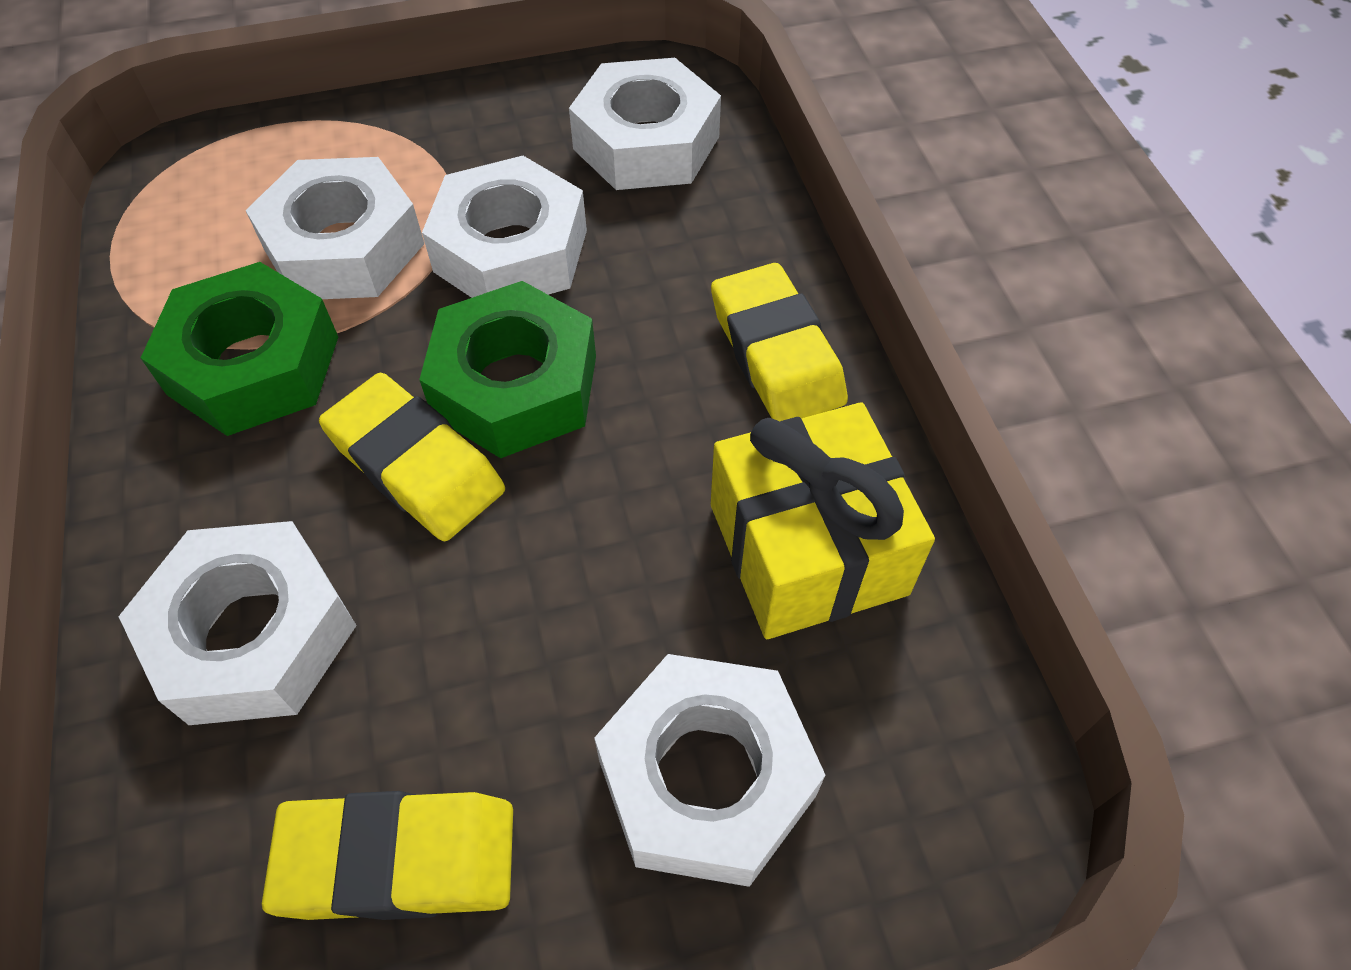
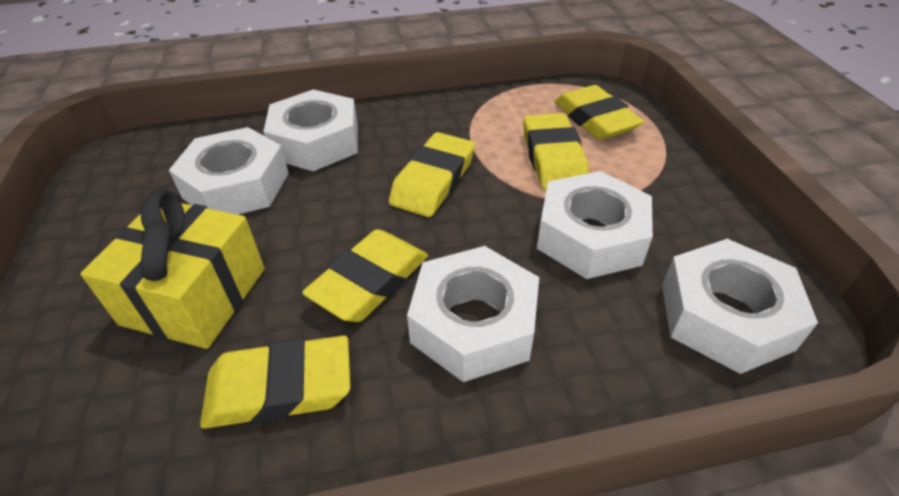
green nut: [141,262,338,436] [419,281,596,458] = 2 -> none = 0
yellow eraser: [262,791,513,920] [319,373,505,541] [711,263,848,421] = 3 -> [200,336,351,429] [302,229,428,322] [389,132,475,217] [523,113,589,190] [555,85,644,140] = 5

